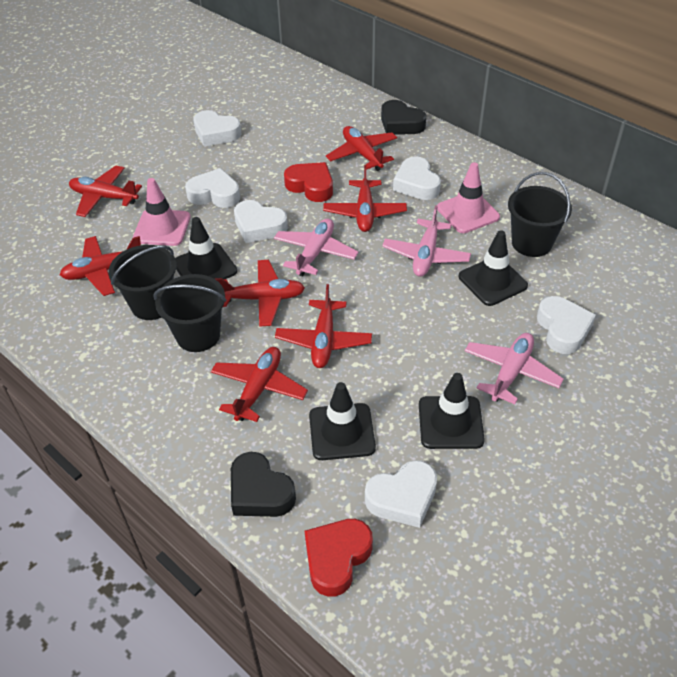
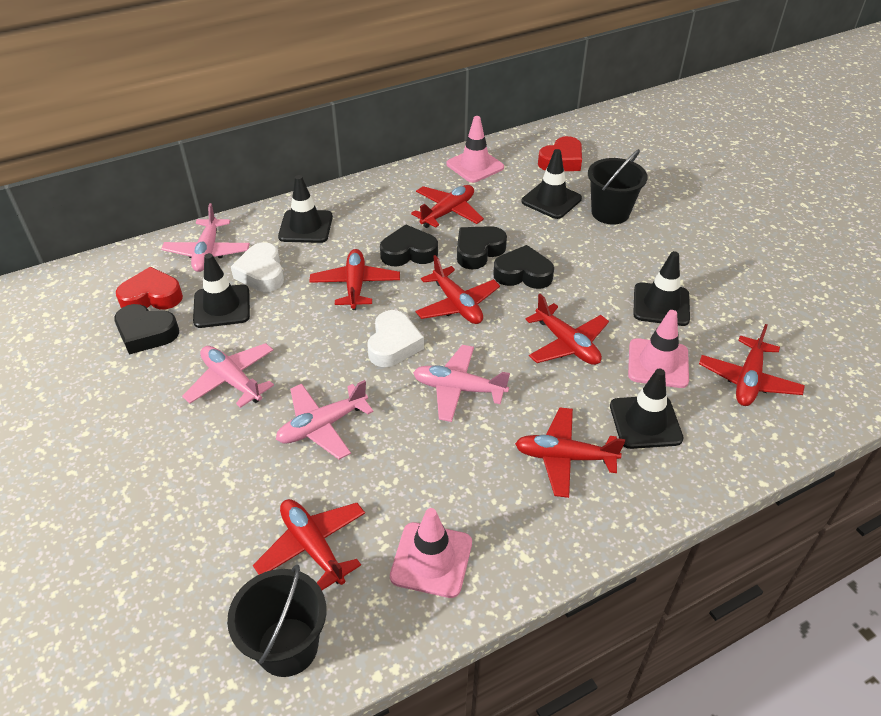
black bucket: [108,245,176,320] [153,274,226,352] [508,172,572,257] = 3 -> [227,564,326,677] [588,149,648,225] = 2
black heart: [231,452,296,517] [381,100,426,135] = 2 -> [114,304,179,354] [380,225,438,267] [457,226,507,269] [493,245,554,289] = 4
black traffic cone: [175,217,237,279] [309,382,376,460] [419,373,485,449] [459,230,528,306] = 4 -> [193,253,250,328] [278,175,333,243] [521,149,582,219] [610,369,684,449] [633,251,690,326] = 5
pink plane: [274,218,358,276] [382,205,471,277] [465,333,564,404] = 3 -> [161,203,250,272] [182,343,274,408] [276,380,374,460] [413,345,510,422] = 4
pink traffic cone: [133,178,191,246] [437,162,500,233] = 2 -> [390,508,472,598] [447,116,504,183] [628,310,689,388] = 3
white heart: [185,168,240,208] [193,110,241,146] [234,200,288,243] [365,460,437,528] [393,156,441,200] [537,296,596,354] = 6 -> [231,242,284,292] [367,310,424,367] = 2

